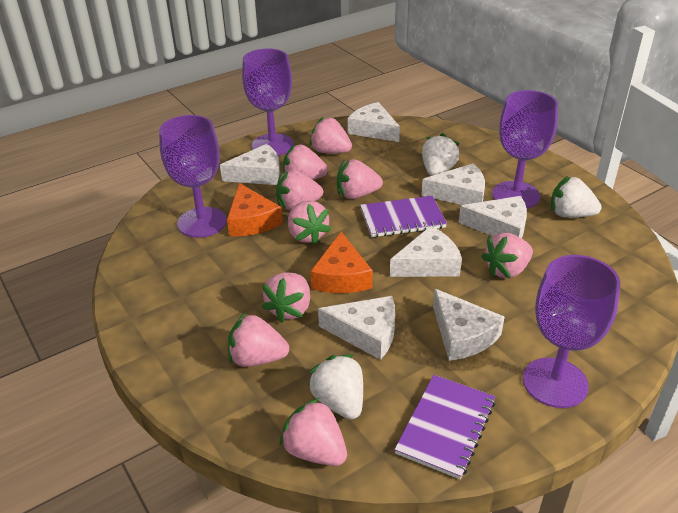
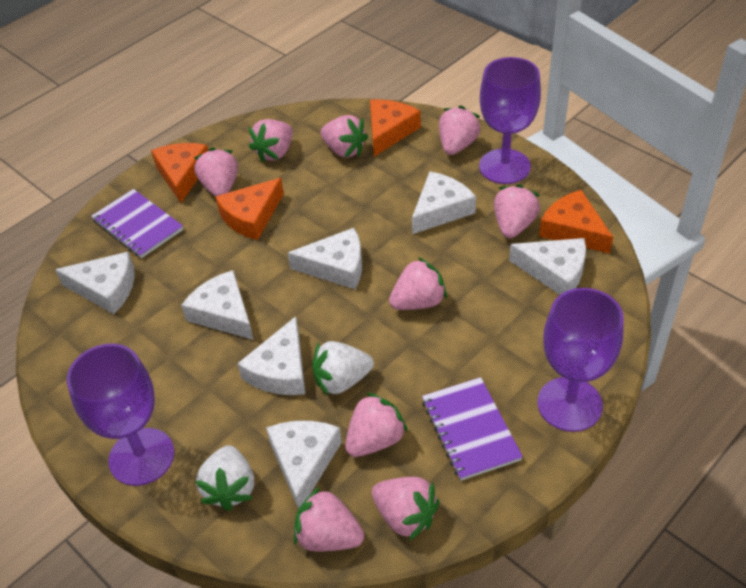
orange cheese: [227,183,283,237] [310,232,373,293] = 2 -> [151,143,208,203] [215,178,284,240] [370,99,421,157] [539,190,613,254] = 4
purple goblet: [159,115,227,238] [242,48,294,156] [492,90,558,209] [523,255,620,408] = 4 -> [67,344,174,486] [479,57,541,184] [537,288,624,432] = 3
white strawberry: [308,354,363,420] [422,133,460,176] [551,176,602,218] = 3 -> [196,445,254,511] [312,341,374,396] = 2

